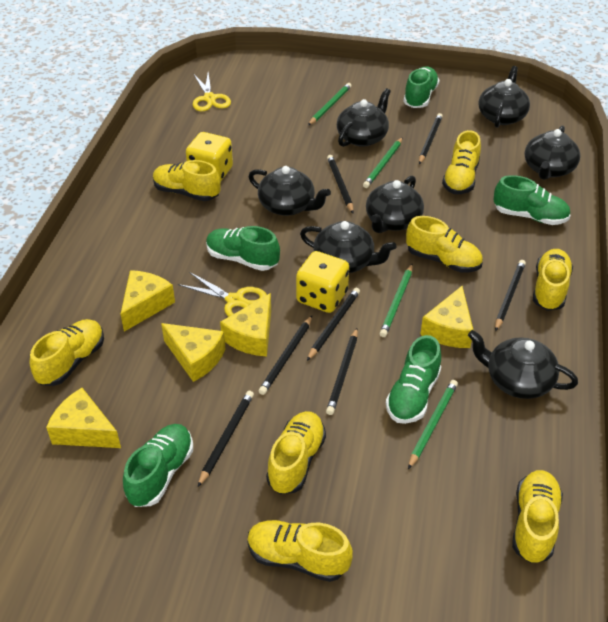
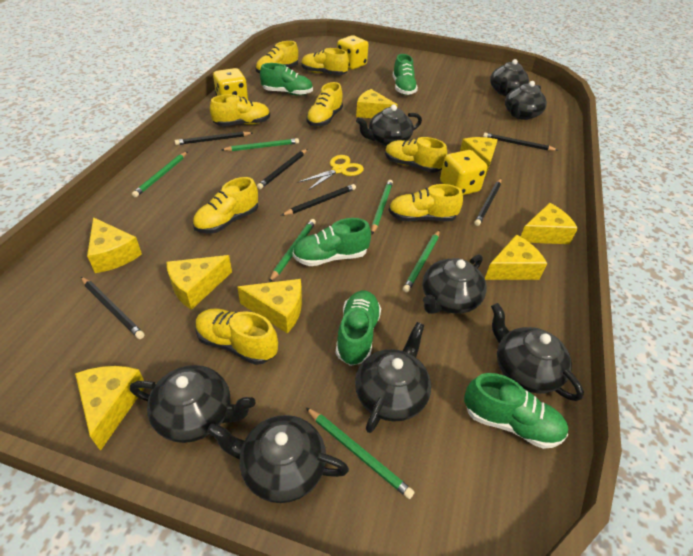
black pencil: [198,391,254,487] [259,316,312,395] [307,288,360,361] [326,328,358,415] [327,155,353,213] [419,113,443,164] [495,260,526,331] = 7 -> [81,277,145,339] [175,132,252,145] [257,149,307,189] [281,184,356,216] [474,179,501,226] [483,133,557,151] = 6
black teapot: [249,166,331,216] [300,221,396,273] [337,88,391,147] [366,176,424,233] [468,330,578,399] [478,66,530,128] [525,126,581,180] = 7 -> [130,365,255,443] [207,415,349,503] [355,322,431,433] [356,105,422,146] [422,255,487,314] [490,59,529,96] [491,303,584,401] [505,81,547,120] = 8
green pencil: [308,83,352,125] [363,137,403,188] [379,264,413,337] [408,380,458,469] = 4 -> [132,151,188,197] [221,138,299,151] [269,219,316,282] [306,407,414,499] [371,180,393,234] [403,230,440,292] = 6
yellow cheese: [46,388,121,448] [120,270,175,331] [161,323,225,382] [220,293,271,356] [420,286,473,348] = 5 -> [75,366,144,451] [87,217,142,273] [166,255,232,310] [237,279,302,334] [356,89,398,118] [460,137,498,178] [485,235,547,280] [520,203,578,244] = 8
yellow dice: [186,132,233,182] [296,251,349,313] = 2 -> [213,68,248,100] [337,35,368,70] [440,150,487,195] = 3
yellow scissors: [178,272,267,317] [193,73,231,111] = 2 -> [297,155,364,191] = 1

